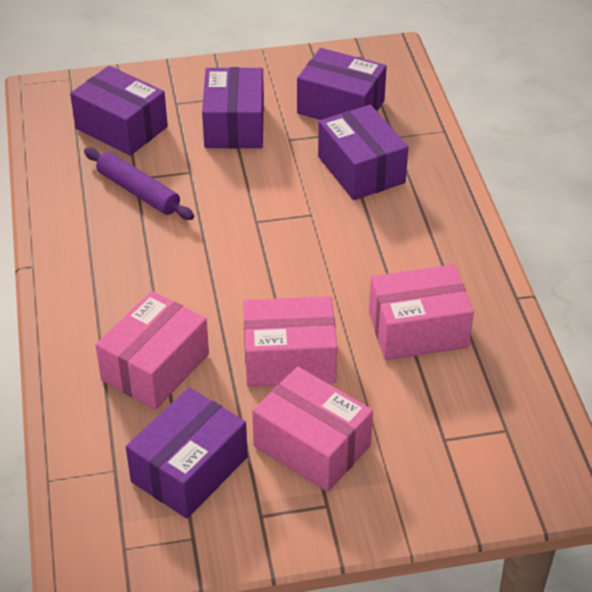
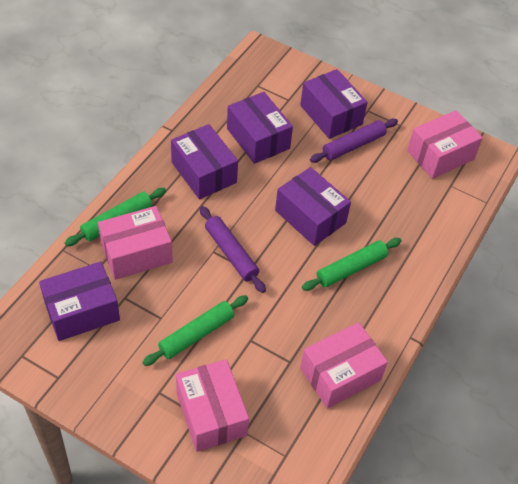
green rolling pin: none = 0 -> [65,188,166,246] [143,295,248,366] [302,238,402,291] = 3
purple rolling pin: [84,148,194,220] = 1 -> [200,206,266,293] [310,119,398,163] = 2

